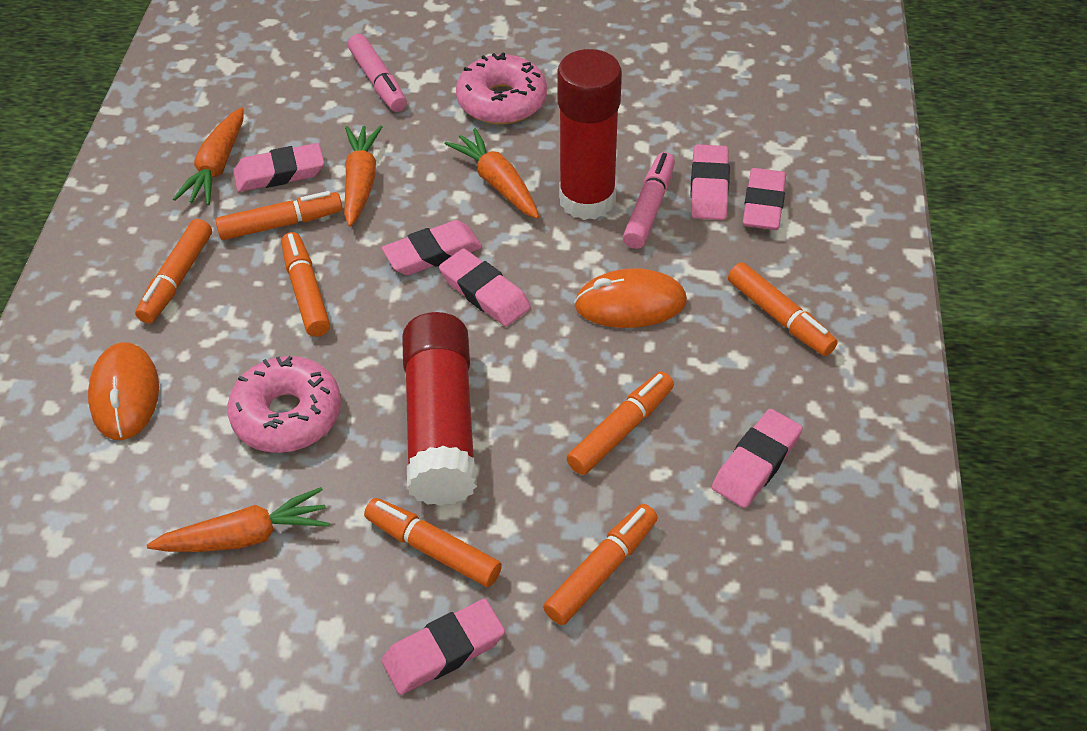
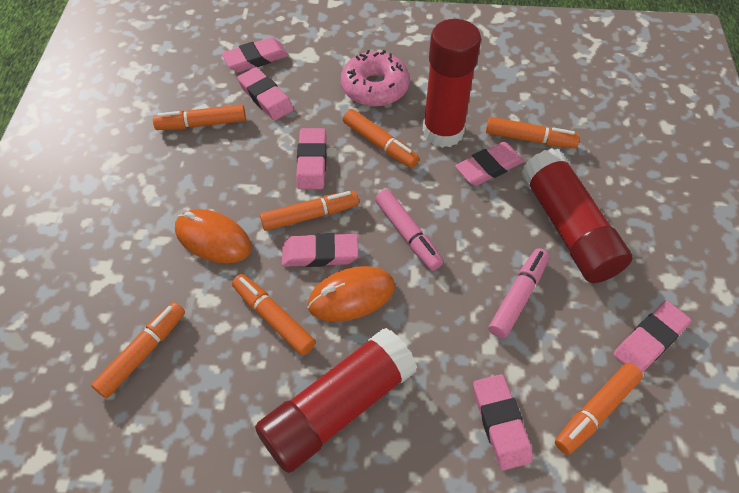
orange carrot: [147,487,329,552] [173,107,244,205] [344,125,382,227] [445,128,539,219] = 4 -> none = 0
pink donut: [227,356,341,453] [456,53,547,124] = 2 -> [341,50,410,107] = 1
red glue stick: [402,312,477,506] [557,49,622,220] = 2 -> [255,328,418,473] [423,19,481,148] [521,148,633,283] = 3

